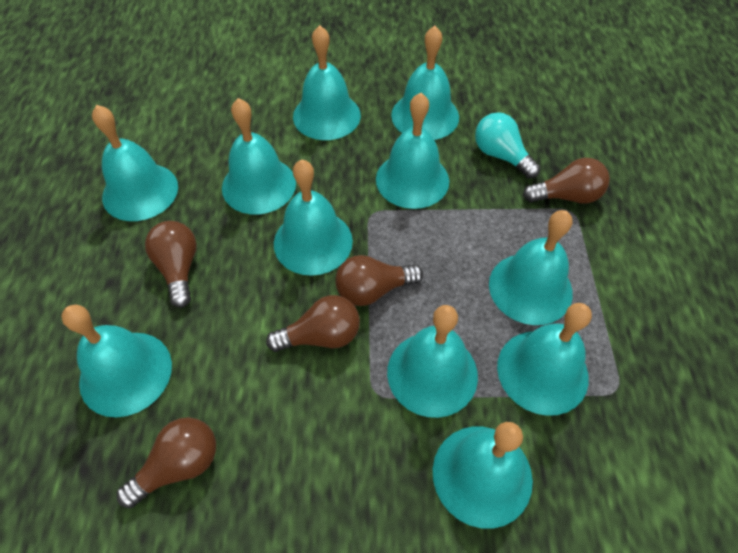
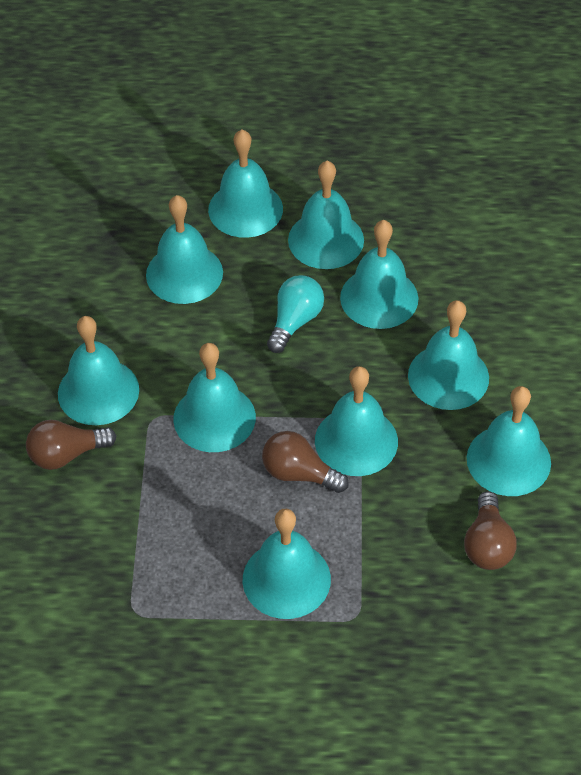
brown light bulb: [117,417,216,508] [145,221,197,308] [266,295,360,352] [335,255,423,306] [523,158,610,204] = 5 -> [26,420,116,470] [262,431,349,493] [464,491,517,570] = 3
turquoise bell: [61,304,172,417] [92,105,178,221] [222,98,296,214] [274,159,353,276] [293,25,361,140] [376,92,449,209] [387,305,478,418] [391,26,459,140] [433,422,533,529] [489,210,573,325] [497,303,592,416] = 11 -> [58,316,139,425] [146,195,223,304] [173,343,256,452] [208,129,283,238] [243,509,331,619] [288,161,364,269] [315,366,398,476] [340,220,418,329] [408,300,489,410] [467,386,551,496] = 10

